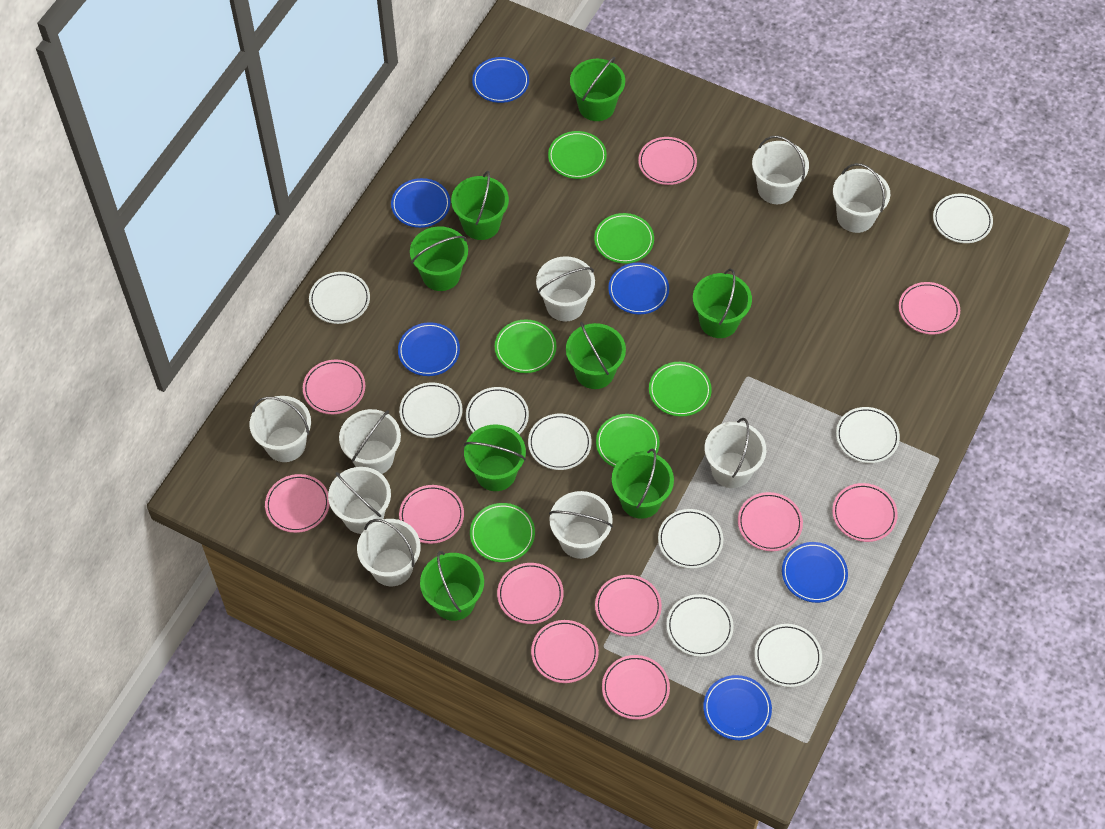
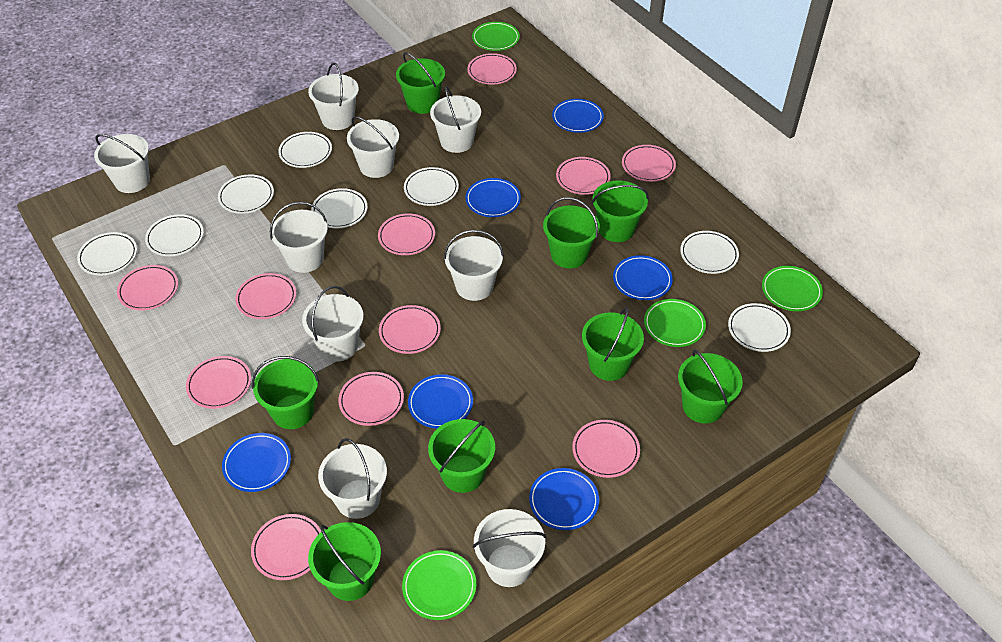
green plate: [470,503,535,562] [495,320,557,373] [548,131,607,179] [594,213,654,263] [596,414,660,467] [649,362,712,417] = 6 -> [402,550,476,620] [472,22,520,51] [644,299,706,347] [762,266,823,311] = 4
white plate: [309,272,370,324] [399,383,462,438] [466,387,529,434] [528,414,592,470] [658,509,723,569] [666,594,734,657] [755,624,822,687] [836,407,900,463] [933,194,993,243] = 9 -> [77,232,137,275] [145,214,204,256] [218,175,274,214] [278,132,332,168] [311,188,368,228] [404,167,459,206] [680,231,739,274] [728,303,791,352] = 8

